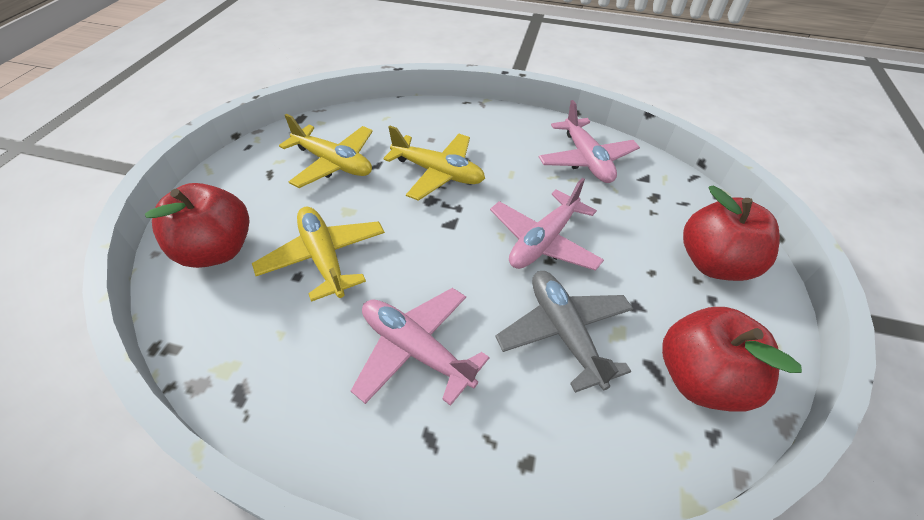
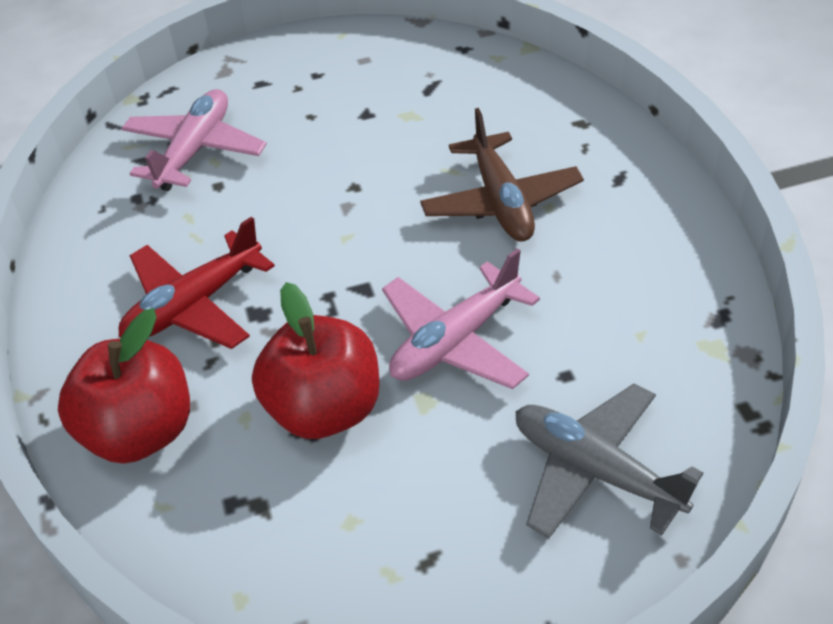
brown plane: none = 0 -> [420,108,584,242] = 1
pink plane: [351,288,490,406] [490,178,604,271] [539,100,640,183] = 3 -> [121,89,267,191] [382,248,540,389] = 2
red apple: [145,183,249,268] [662,307,802,412] [683,185,780,281] = 3 -> [58,308,190,463] [252,282,379,439] = 2
red plane: none = 0 -> [118,217,275,349] = 1
yellow plane: [252,207,385,302] [279,114,373,188] [383,126,485,201] = 3 -> none = 0

